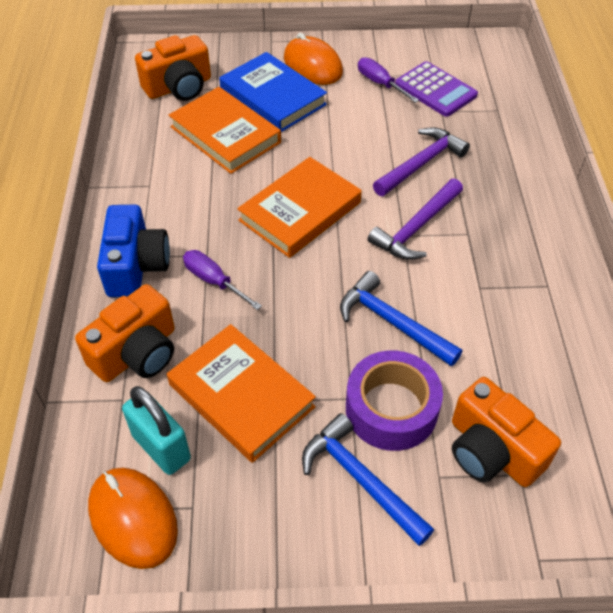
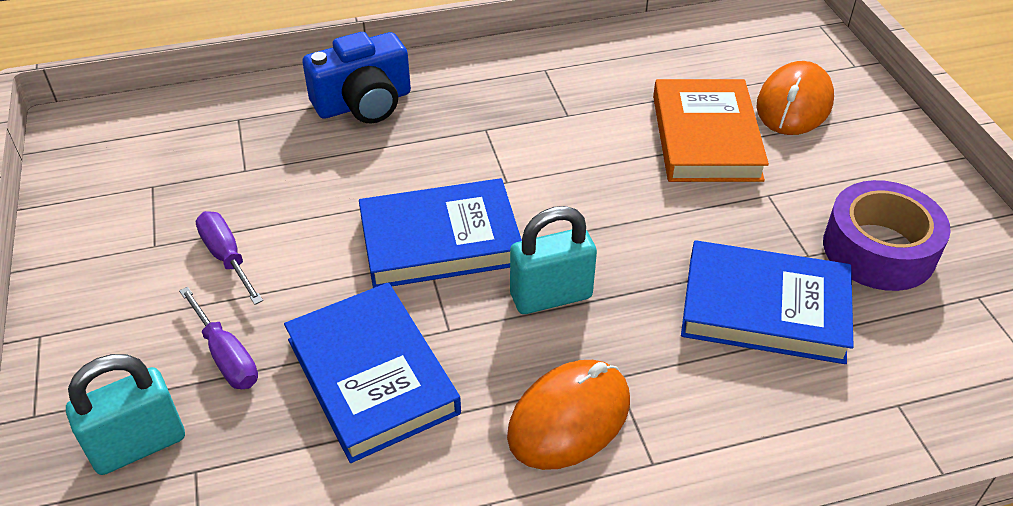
blue book: [219,52,327,132] = 1 -> [284,283,461,463] [359,178,522,288] [681,240,854,364] = 3
blue hammer: [302,413,434,546] [340,271,462,366] = 2 -> none = 0
orange book: [167,324,316,463] [169,87,281,174] [237,157,362,258] = 3 -> [653,79,769,182] = 1
orange camera: [75,284,175,382] [135,35,211,101] [452,377,561,487] = 3 -> none = 0
purple calculator: [395,61,478,117] = 1 -> none = 0
purple hammer: [368,178,463,260] [373,127,470,196] = 2 -> none = 0
turquoise padlock: [122,386,191,475] = 1 -> [66,354,185,475] [510,206,597,314] = 2

